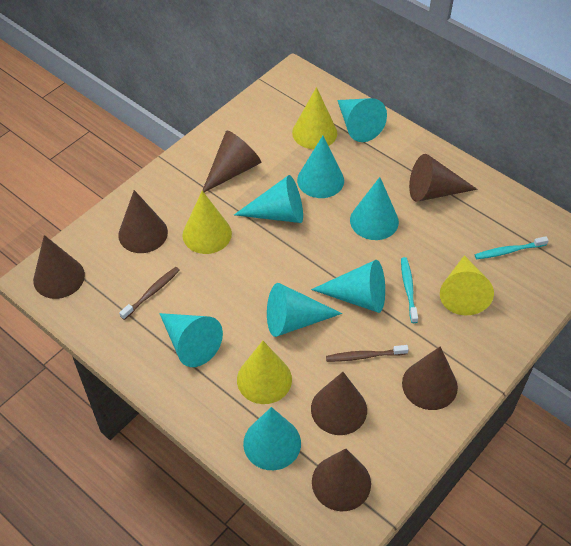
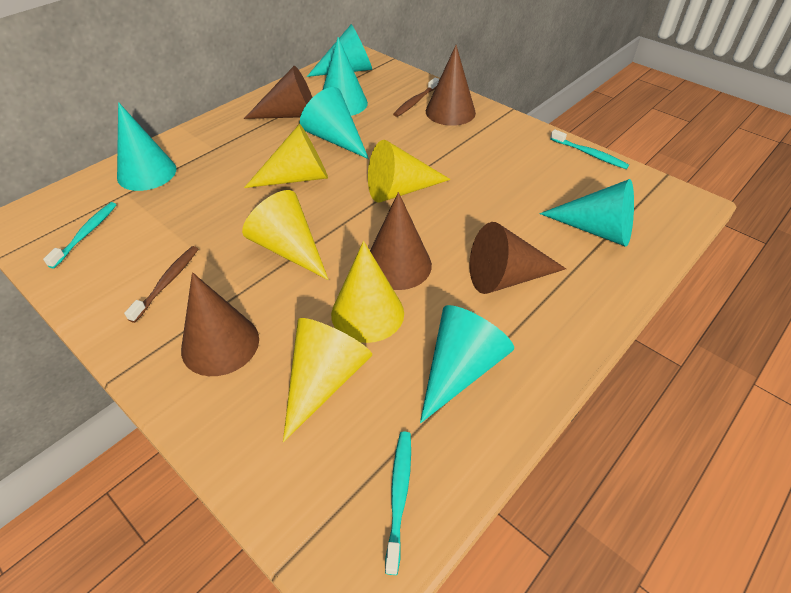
brown cone: [33,235,85,299] [118,190,168,253] [202,131,261,192] [311,372,367,435] [312,448,371,511] [402,346,458,410] [409,154,477,202] = 7 -> [181,272,259,376] [244,66,313,119] [370,192,432,290] [426,45,476,126] [469,222,566,294] = 5
turquoise cone: [159,313,223,367] [234,175,303,223] [243,407,301,470] [267,283,342,337] [297,136,344,198] [311,260,385,313] [337,98,387,142] [350,177,399,240] = 8 -> [117,102,176,191] [300,87,369,159] [307,24,372,77] [323,37,368,116] [420,305,514,423] [540,179,634,247] = 6
turquoise toothbrush: [401,257,418,323] [475,236,549,259] = 2 -> [43,202,116,268] [385,431,411,575] [550,129,629,169] = 3
yellow cone: [182,191,232,254] [237,341,292,404] [292,87,337,149] [440,255,494,315] = 4 -> [242,190,329,280] [244,124,328,188] [283,318,372,442] [331,241,404,343] [368,140,451,203] = 5

